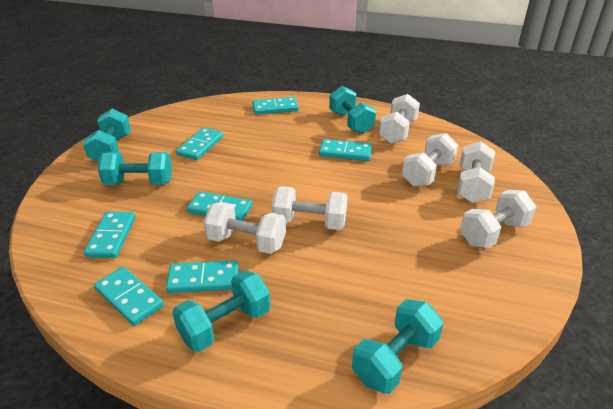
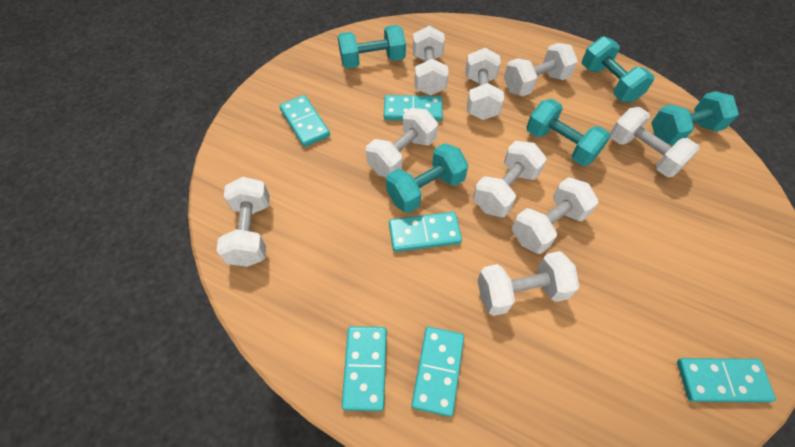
turquoise domino: [84,212,135,258] [94,267,164,326] [166,260,239,293] [176,128,223,160] [187,191,252,221] [252,97,299,115] [319,139,372,161] = 7 -> [279,95,330,147] [342,326,387,411] [384,95,443,121] [389,212,462,252] [411,327,464,417] [677,358,776,403] = 6
white dumbbell: [204,202,286,254] [271,186,348,230] [379,94,420,144] [402,133,458,187] [457,141,495,203] [460,190,537,248] = 6 -> [216,177,270,267] [366,108,438,177] [413,26,449,95] [465,48,504,120] [473,141,547,217] [478,251,579,316] [504,43,578,96] [512,177,599,254] [610,107,700,177] = 9

